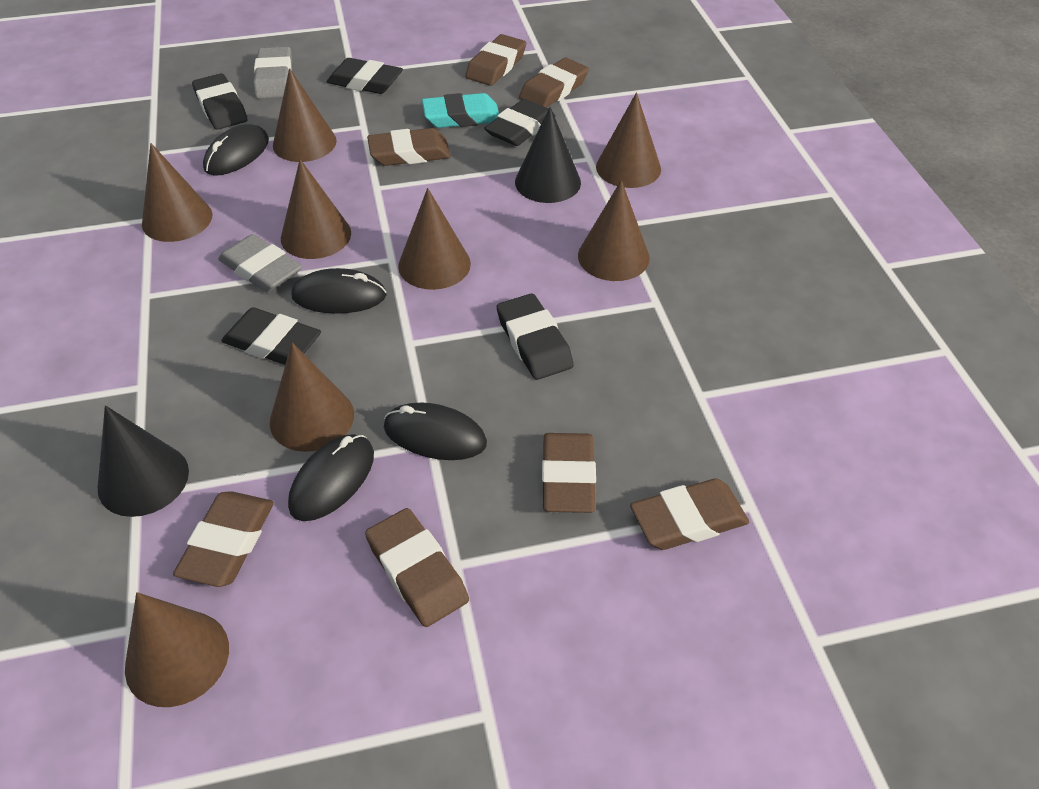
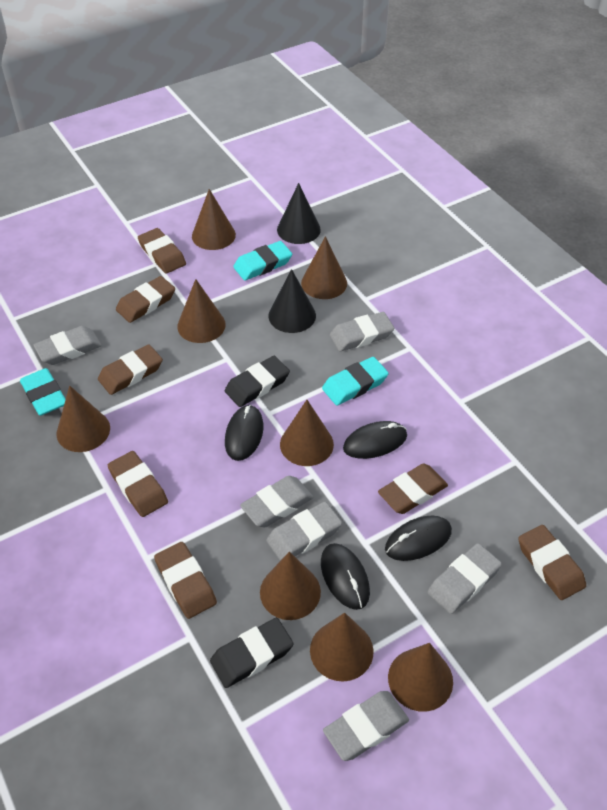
black eraser: [192,73,247,130] [221,307,321,365] [327,58,403,94] [484,99,555,146] [497,293,574,380] = 5 -> [210,618,294,688] [225,356,290,407] = 2
grey eraser: [218,234,302,292] [254,47,292,99] = 2 -> [33,326,102,365] [240,476,313,527] [266,501,342,561] [323,691,409,761] [330,312,394,352] [428,543,502,614] = 6
turquoise eraser: [422,93,499,128] = 1 -> [20,368,66,416] [233,241,292,281] [322,357,389,406] = 3

